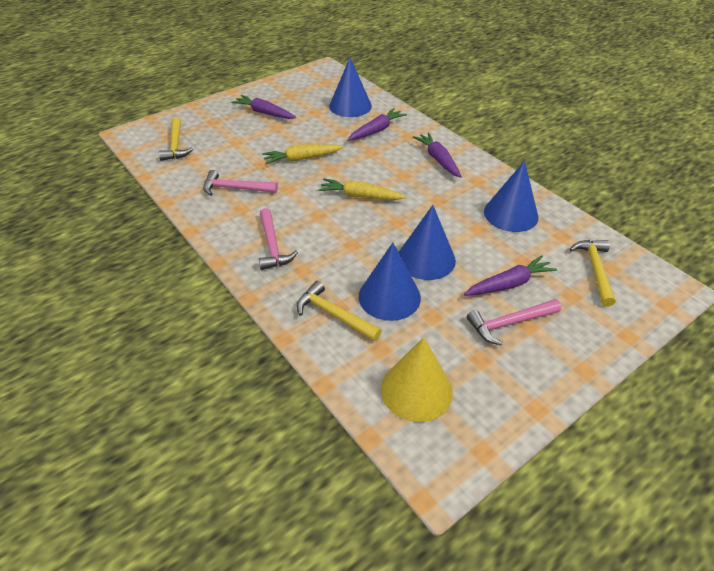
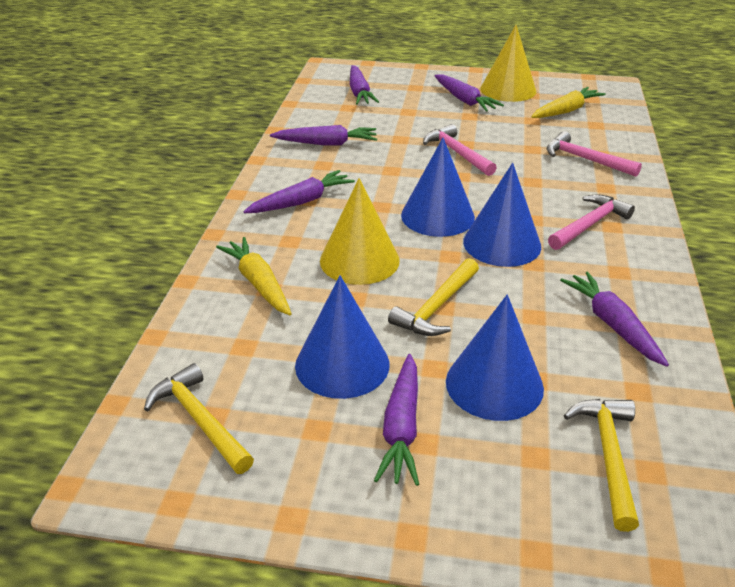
purple carrot: [231,95,296,119] [347,108,407,141] [413,132,462,178] [464,255,557,296] = 4 -> [244,170,355,213] [270,125,377,146] [350,65,379,105] [374,354,419,486] [434,75,504,112] [560,271,669,367] = 6
yellow cone: [381,337,453,422] = 1 -> [320,178,400,285] [480,25,537,102] = 2

